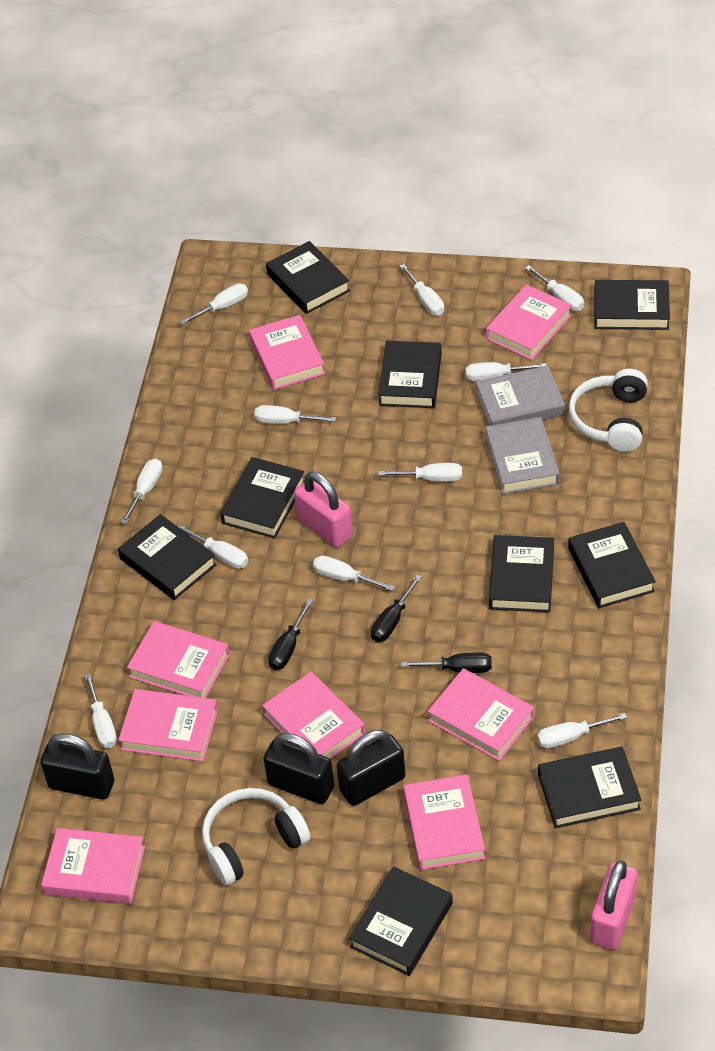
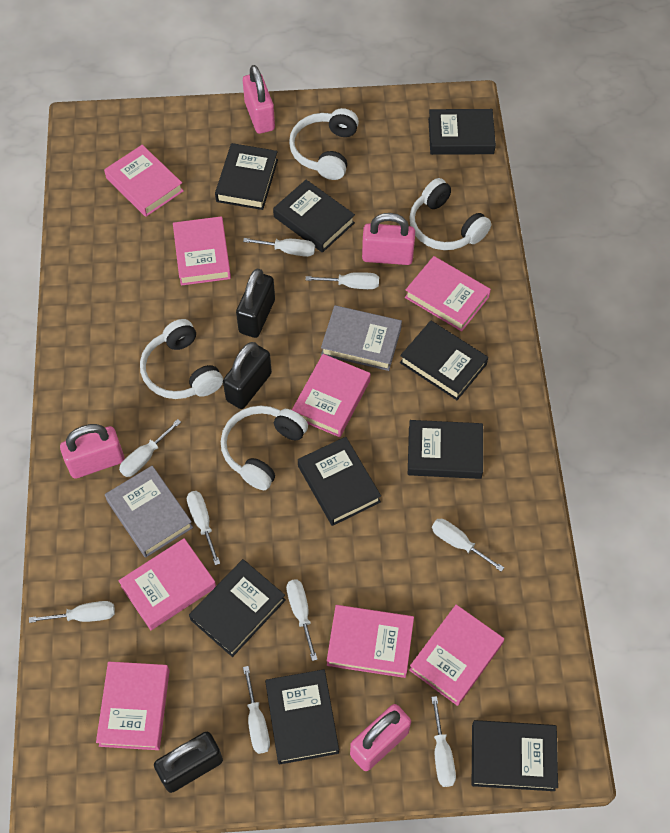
black screwdriver: [268,599,313,670] [371,575,422,642] [401,653,492,673] = 3 -> none = 0
pink padlock: [294,471,353,548] [590,860,638,950] = 2 -> [60,424,124,479] [243,65,275,134] [350,704,411,771] [362,213,415,265] = 4
white headphones: [202,788,310,885] [569,369,648,452] = 2 -> [140,319,223,399] [221,406,308,490] [289,108,359,180] [409,178,491,250] = 4
white screwdriver: [84,673,117,748] [121,459,162,524] [178,525,248,569] [180,284,248,325] [254,405,336,424] [313,556,395,591] [378,463,462,482] [400,264,444,315] [465,362,546,381] [525,265,584,311] [537,713,627,749] = 11 -> [29,601,115,623] [119,419,181,477] [187,491,220,565] [243,238,315,257] [243,666,270,754] [286,579,318,661] [306,272,379,289] [431,696,456,787] [432,519,504,572] = 9

